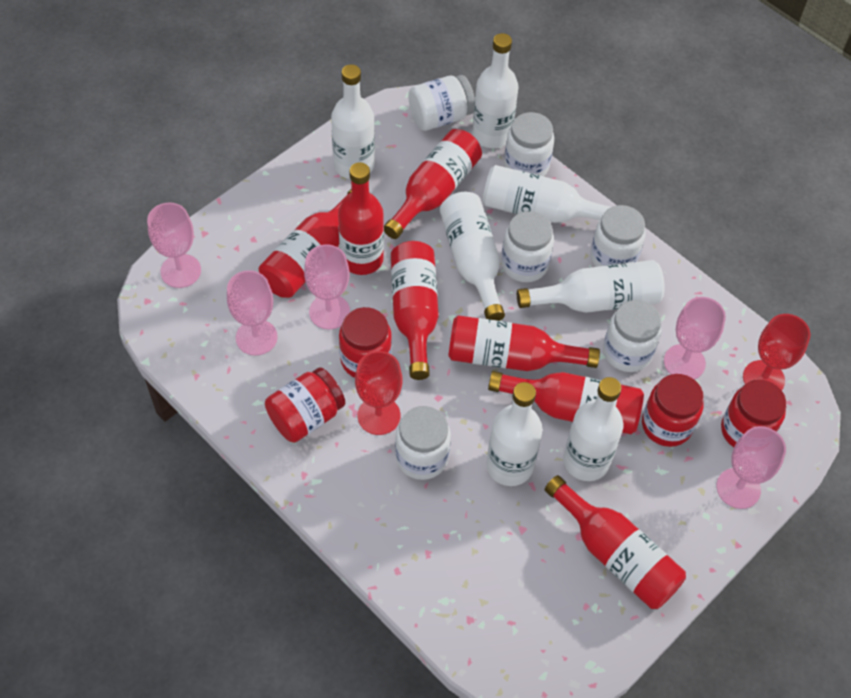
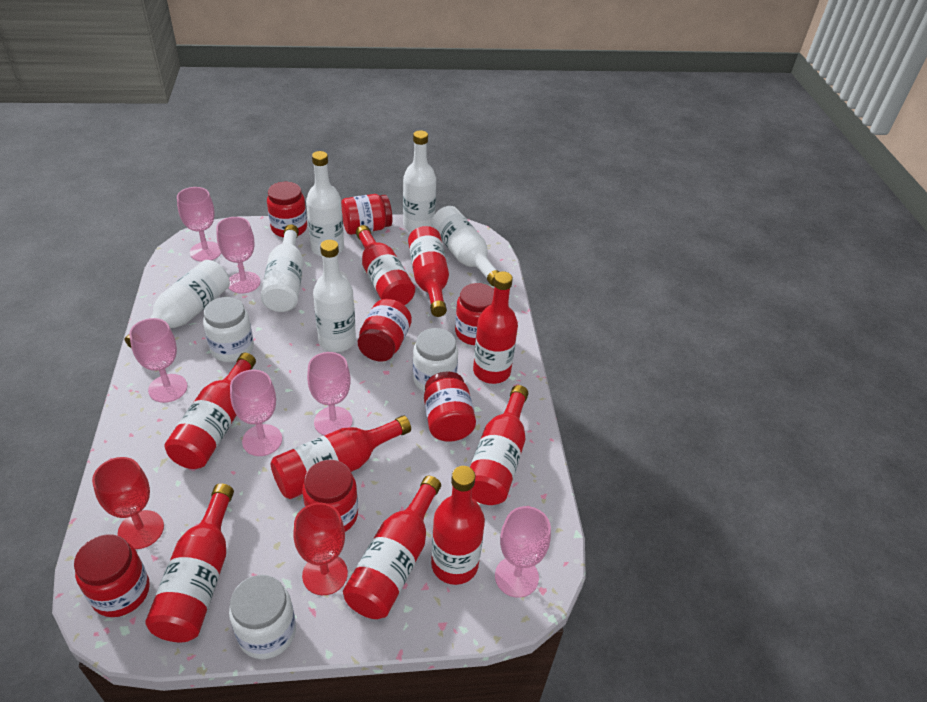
pink goblet: [147,202,201,288] [227,270,278,356] [304,245,350,329] [664,297,726,379] [717,426,786,509] = 5 -> [129,318,187,403] [177,187,221,262] [216,217,260,294] [230,370,282,456] [307,352,352,436] [495,506,551,598] = 6
red bottle: [259,189,351,298] [338,162,384,275] [384,129,482,239] [391,241,439,380] [448,315,600,371] [488,371,644,434] [545,475,686,609] = 7 -> [145,484,234,642] [165,353,256,469] [271,415,411,499] [343,476,441,619] [356,225,415,305] [408,226,449,317] [431,466,485,585] [470,385,528,505] [473,271,518,384] = 9
red jar: [265,367,345,443] [339,307,392,378] [642,374,704,447] [721,380,787,447] = 4 -> [74,534,150,617] [267,182,307,238] [302,460,358,532] [341,194,392,235] [358,299,412,362] [424,371,476,442] [455,283,494,345] = 7
white bottle: [331,64,375,179] [440,192,505,321] [472,33,519,148] [483,165,611,223] [486,382,543,486] [517,260,665,313] [563,377,623,481] = 7 -> [125,260,230,349] [260,224,304,312] [306,151,344,257] [313,240,356,352] [403,130,436,232] [431,206,499,286] = 6
white jar: [395,406,451,480] [408,75,475,131] [501,211,554,282] [504,112,554,176] [590,205,646,267] [603,300,661,372] = 6 -> [203,297,254,362] [229,575,296,659] [413,328,458,392] = 3

